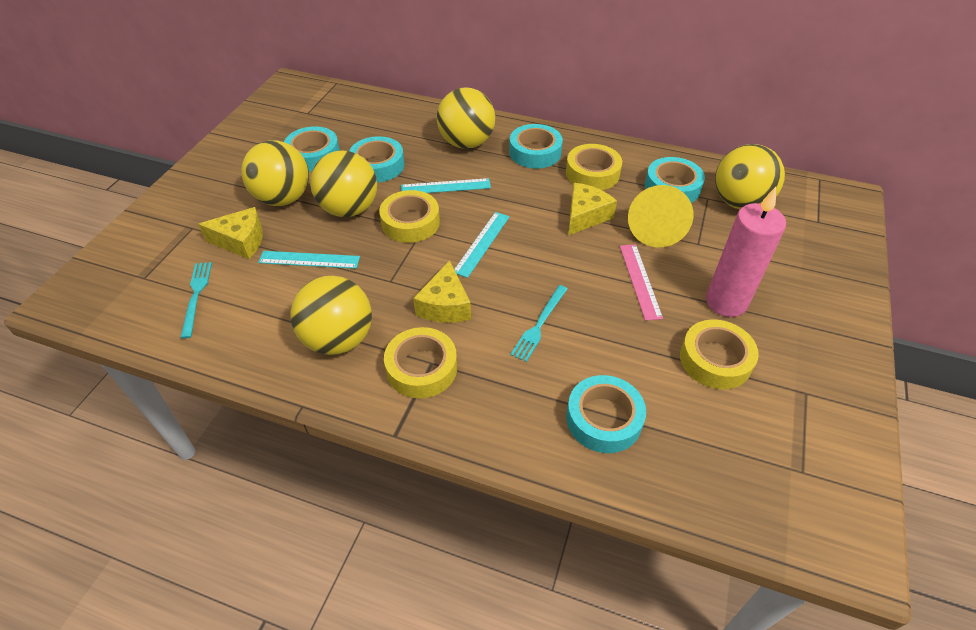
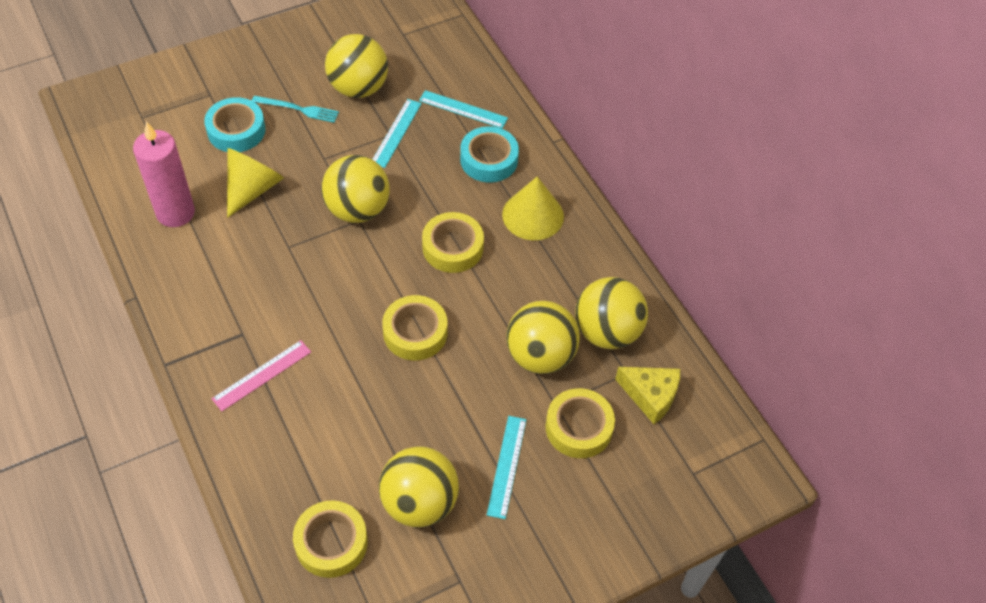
turquoise fork: [180,262,212,339] [510,285,568,362] = 2 -> [252,96,339,123] = 1
turquoise tape: [284,126,340,171] [349,136,405,182] [509,124,563,169] [566,375,646,453] [645,157,705,203] = 5 -> [204,97,265,152] [460,126,519,183] = 2
yellow cheese: [198,207,263,259] [413,260,471,323] [568,183,617,235] = 3 -> [615,367,680,424] = 1
yellow cone: [628,185,693,247] = 1 -> [227,148,284,218] [502,177,564,240] = 2

